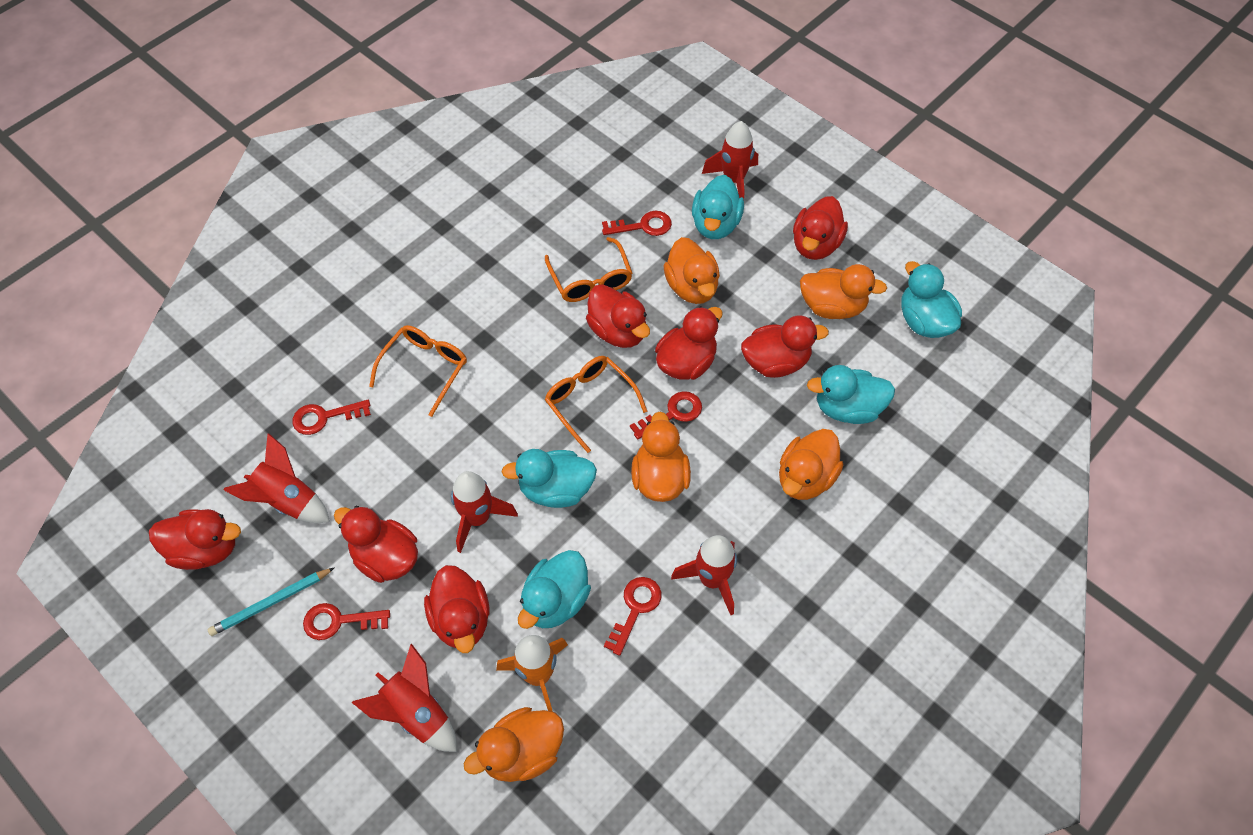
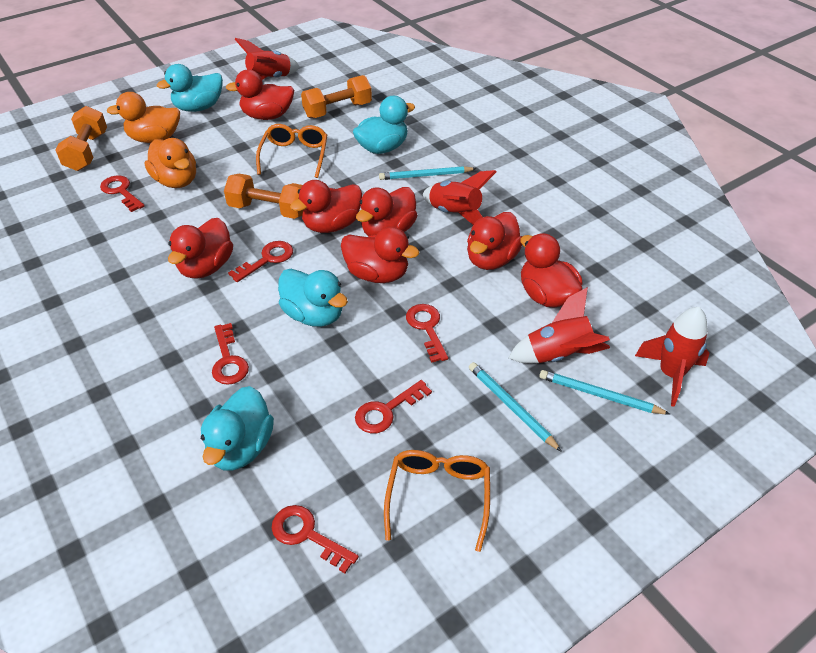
orange duck: [464,707,564,782] [631,412,691,502] [663,237,720,304] [779,429,843,500] [800,264,887,319] = 5 -> [107,92,180,143] [145,138,196,188] = 2
orange dumbbell: none = 0 -> [55,106,107,171] [224,174,303,219] [301,75,372,118] = 3
orange glasses: [369,325,467,417] [545,237,632,302] [545,356,647,453] = 3 -> [256,124,327,178] [384,450,490,552] = 2
orange rocket: [496,635,568,712] = 1 -> none = 0
red key: [293,400,371,435] [303,603,390,640] [602,211,672,236] [604,577,662,656] [630,391,702,439] = 5 -> [100,175,145,212] [212,323,249,385] [228,241,293,282] [272,505,359,573] [355,380,432,433] [406,304,448,363] = 6
red rocket: [223,433,330,523] [351,643,457,752] [451,471,518,553] [671,535,737,615] [702,121,758,199] = 5 -> [235,38,300,80] [423,170,496,225] [509,287,610,363] [635,307,710,407] = 4
turquoise duck: [501,449,597,508] [518,550,591,629] [692,175,744,239] [807,365,895,424] [901,261,962,338] = 5 -> [157,64,223,112] [201,386,274,471] [278,269,348,327] [353,96,415,154] = 4
turquoise pencil: [208,568,334,636] = 1 -> [379,166,477,180] [469,362,562,452] [539,370,670,414] = 3

